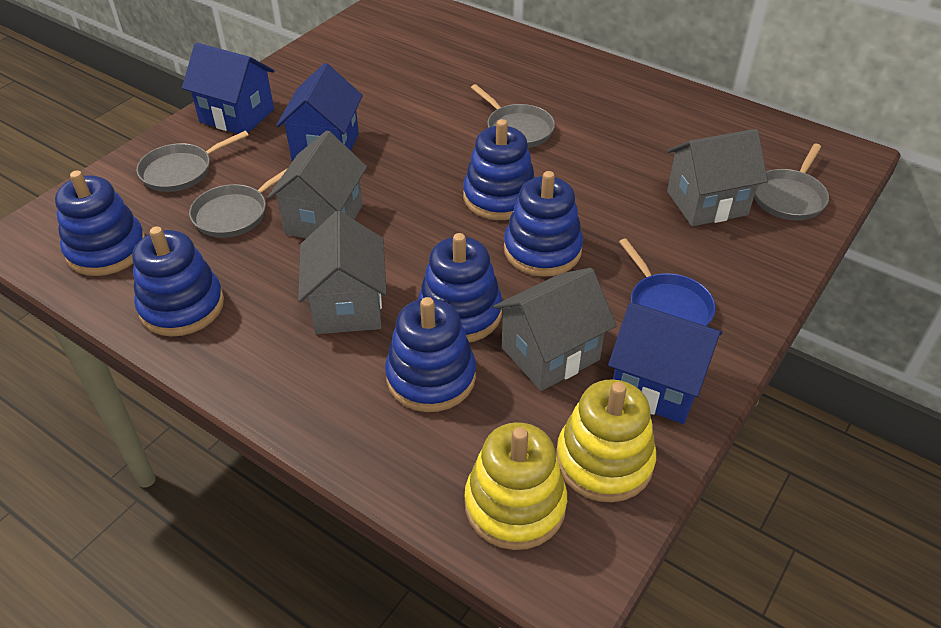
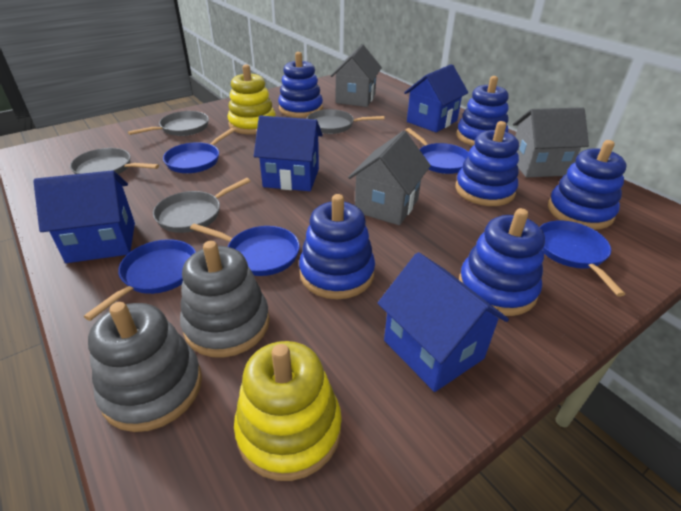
blue house: [182,43,274,134] [276,63,363,162] [608,302,722,424] = 3 -> [33,170,135,263] [254,115,323,191] [378,252,509,392] [404,64,468,132] = 4
blue pan: [619,238,716,326] = 1 -> [83,239,196,321] [163,128,235,173] [190,224,300,276] [406,128,469,174] [540,220,625,296] = 5
grey house: [267,131,367,238] [298,211,387,334] [493,268,616,391] [667,129,768,226] = 4 -> [331,44,382,107] [348,131,431,225] [513,107,589,178] = 3
grey stacking toy: none = 0 -> [88,302,202,432] [180,241,270,358] = 2

